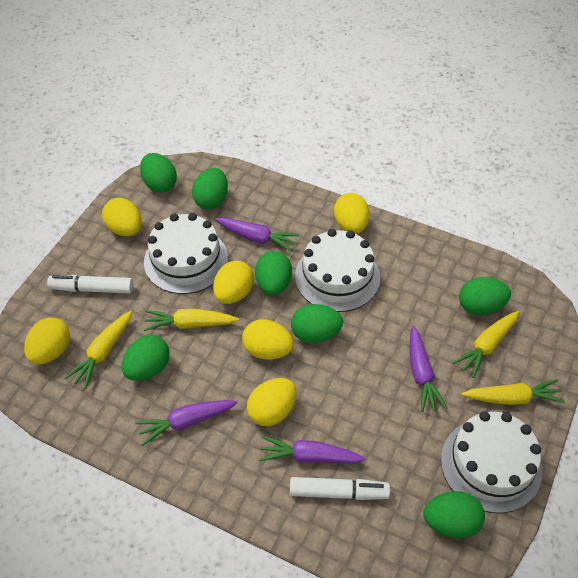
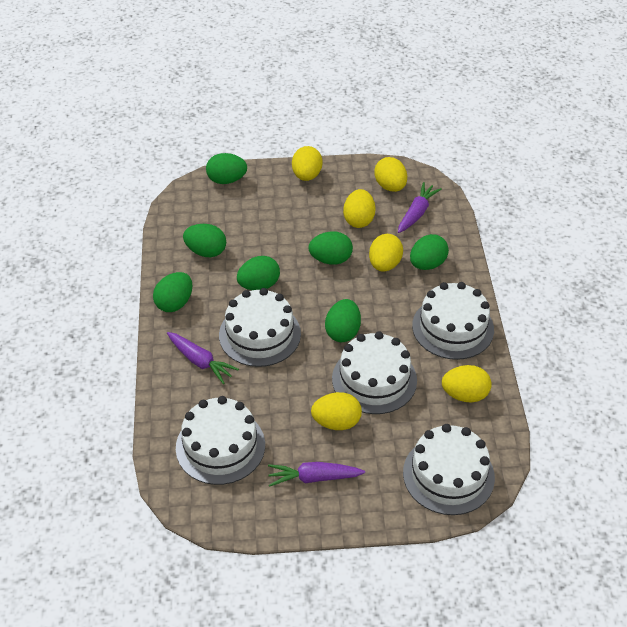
purple carrot: [135,400,238,445] [215,218,299,252] [259,436,365,463] [410,326,447,412] = 4 -> [167,332,239,384] [268,462,365,487] [398,182,442,233] = 3
white cake: [144,213,228,294] [295,229,380,312] [441,411,542,513] = 3 -> [176,396,265,485] [219,288,301,367] [332,331,417,414] [403,424,495,515] [412,282,494,360] = 5
white marker: [47,275,133,293] [290,477,390,500] = 2 -> none = 0
yellow carrot: [65,311,132,389] [144,308,239,331] [452,311,519,378] [461,379,565,405] = 4 -> none = 0

